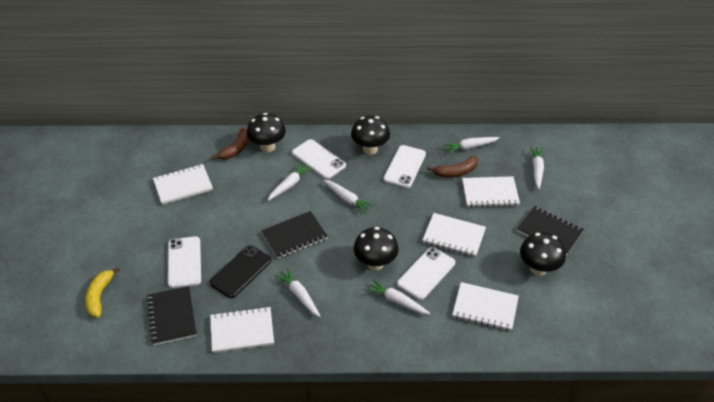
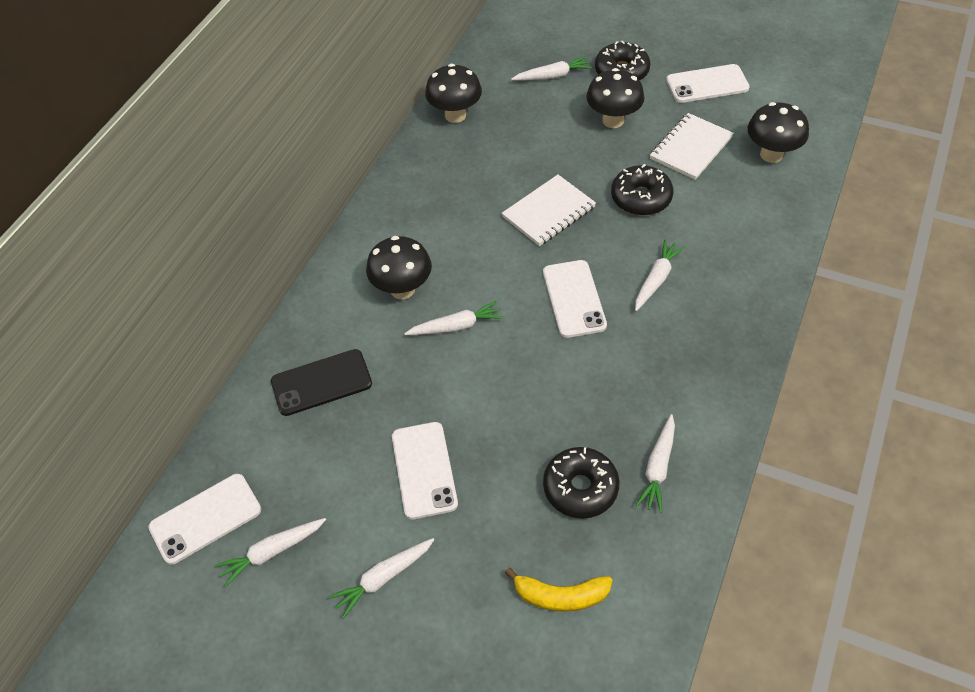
black donut: none = 0 -> [543,447,620,519] [595,41,651,80] [611,164,673,216] = 3
black notebook: [146,286,197,345] [261,211,328,259] [517,206,584,256] = 3 -> none = 0
brown banana: [211,128,249,160] [427,156,478,178] = 2 -> none = 0
white notebook: [153,164,213,205] [210,306,274,353] [423,213,486,257] [452,282,519,331] [462,176,520,207] = 5 -> [502,175,596,246] [650,113,734,180] = 2

